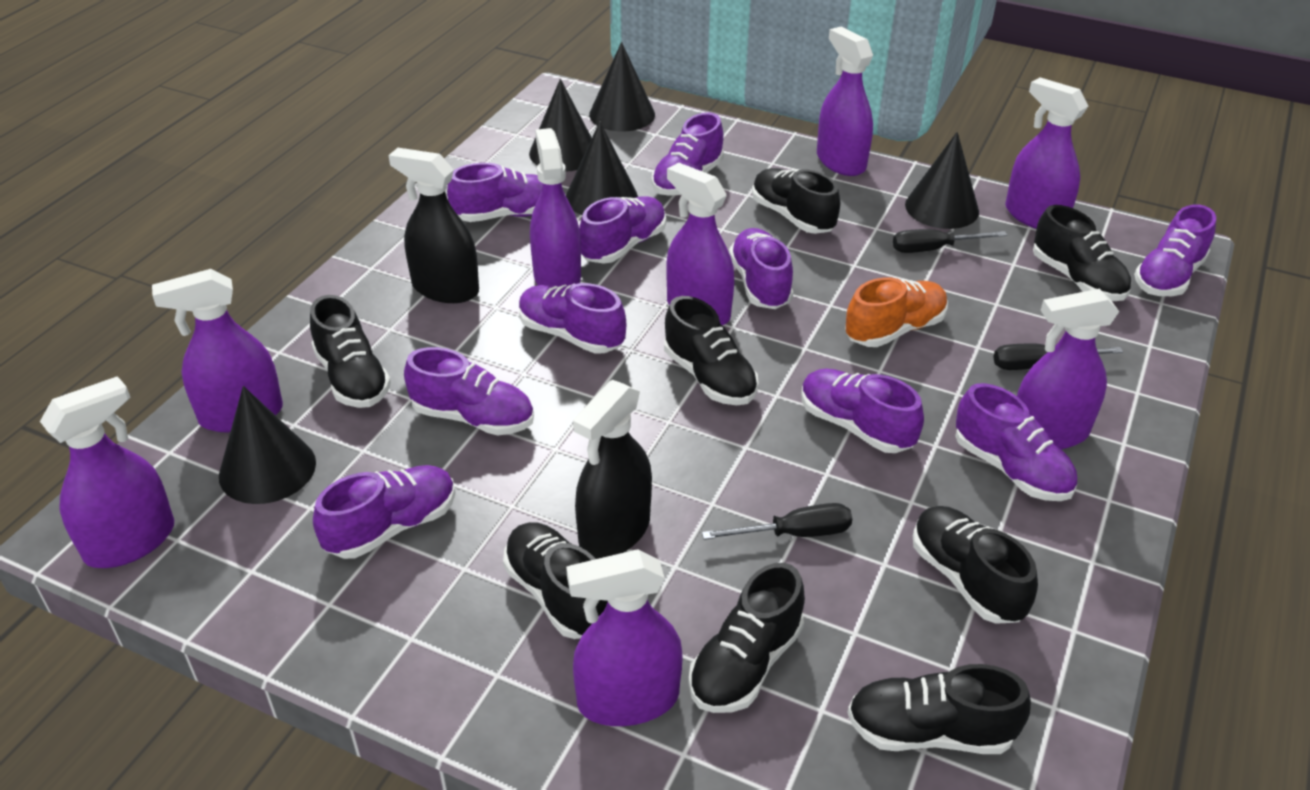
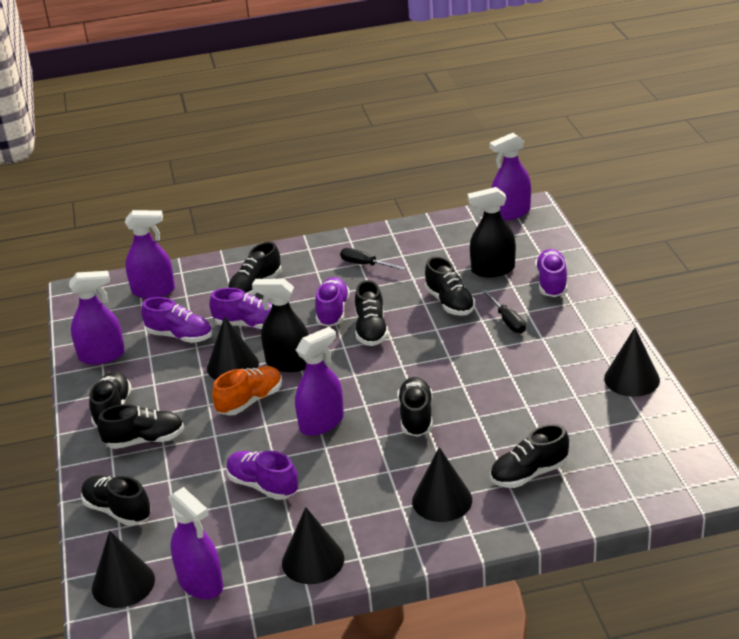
black screwdriver: [702,503,852,540] [893,229,1007,253] [993,343,1123,370] = 3 -> [340,248,406,270] [482,290,526,333] = 2
purple shoe: [313,465,456,559] [404,347,534,436] [447,163,543,222] [519,283,626,354] [579,196,666,264] [652,112,724,196] [729,228,793,309] [802,369,924,453] [955,383,1077,501] [1134,204,1216,296] = 10 -> [141,297,212,343] [210,288,272,329] [226,451,298,500] [315,277,350,327] [535,249,567,297] = 5
purple spray bottle: [40,376,174,568] [152,269,283,432] [530,128,581,287] [566,550,683,726] [667,162,734,325] [817,27,873,176] [1005,77,1088,229] [1017,289,1119,449] = 8 -> [69,271,125,365] [125,210,175,298] [168,487,223,600] [295,327,344,436] [490,133,531,220] = 5

